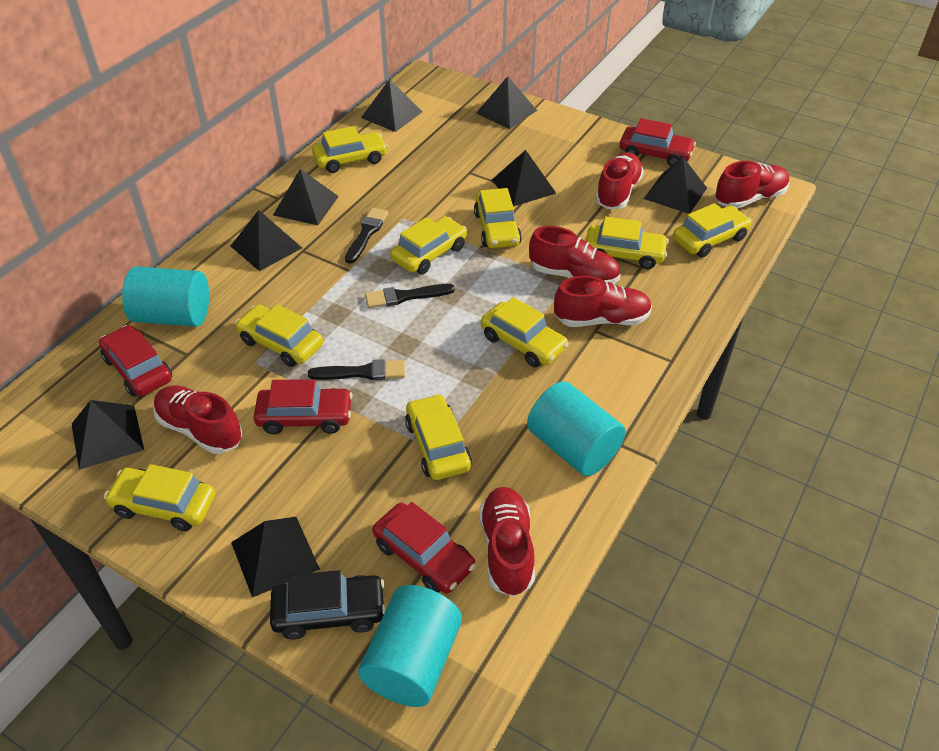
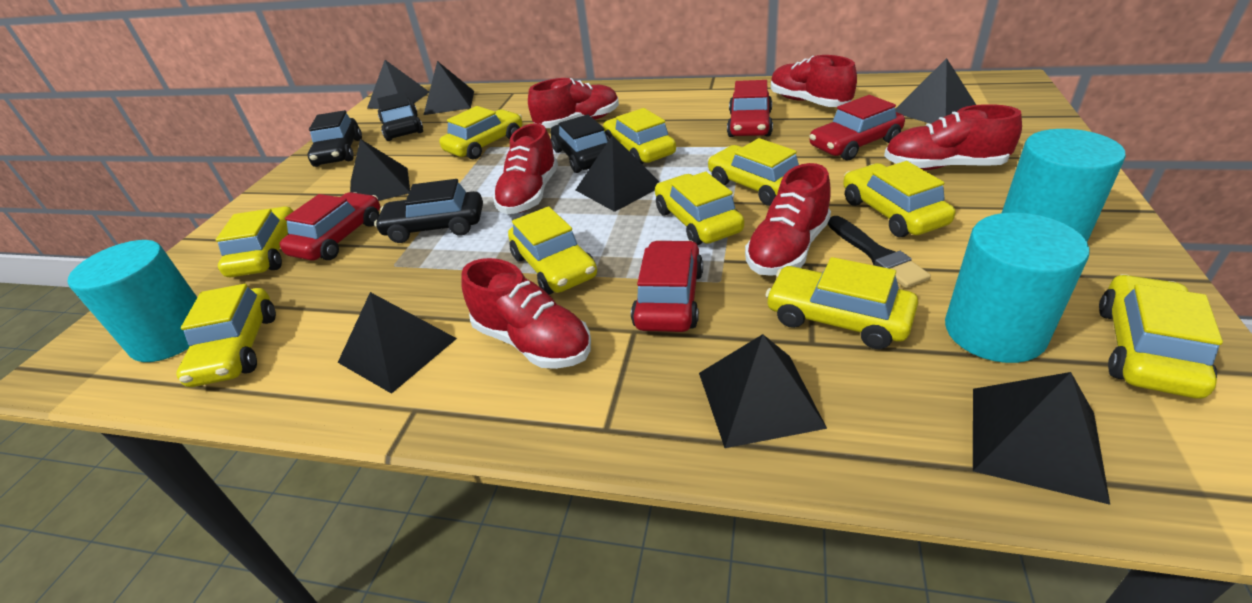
black brush: [308,359,405,380] [345,208,388,264] [365,284,455,308] = 3 -> [828,216,931,288] = 1
black car: [270,570,386,640] = 1 -> [308,110,362,167] [374,179,483,243] [377,92,423,141] [550,114,608,173] = 4
yellow car: [104,464,215,531] [235,304,323,367] [312,126,388,173] [390,216,467,274] [405,394,472,480] [474,188,522,248] [481,297,569,367] [586,217,669,269] [673,203,752,258] = 9 -> [176,284,276,387] [216,206,294,277] [440,106,522,160] [508,206,597,295] [603,108,676,164] [655,172,744,245] [708,138,799,206] [765,257,918,349] [843,161,955,237] [1099,274,1223,399] = 10

